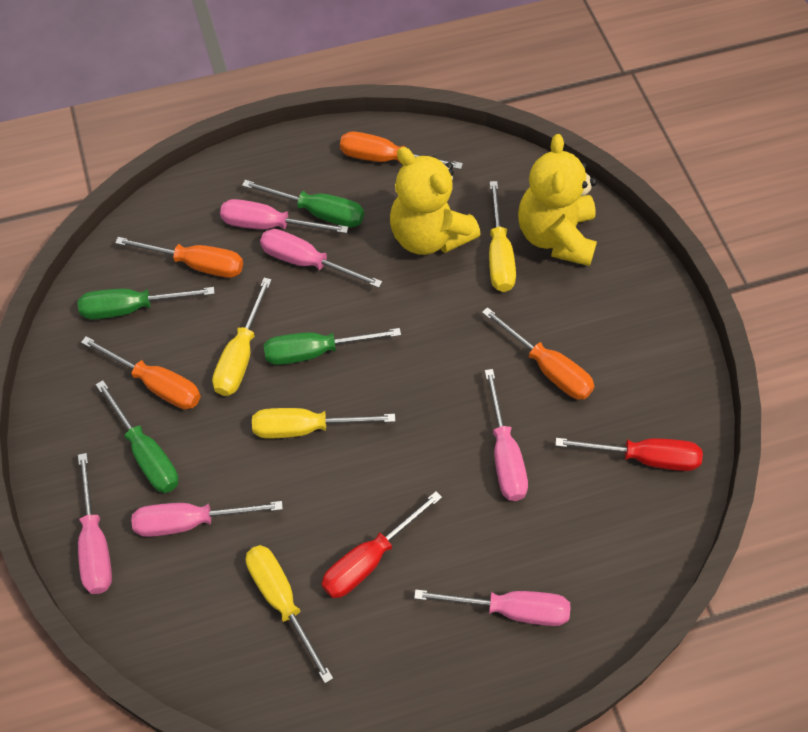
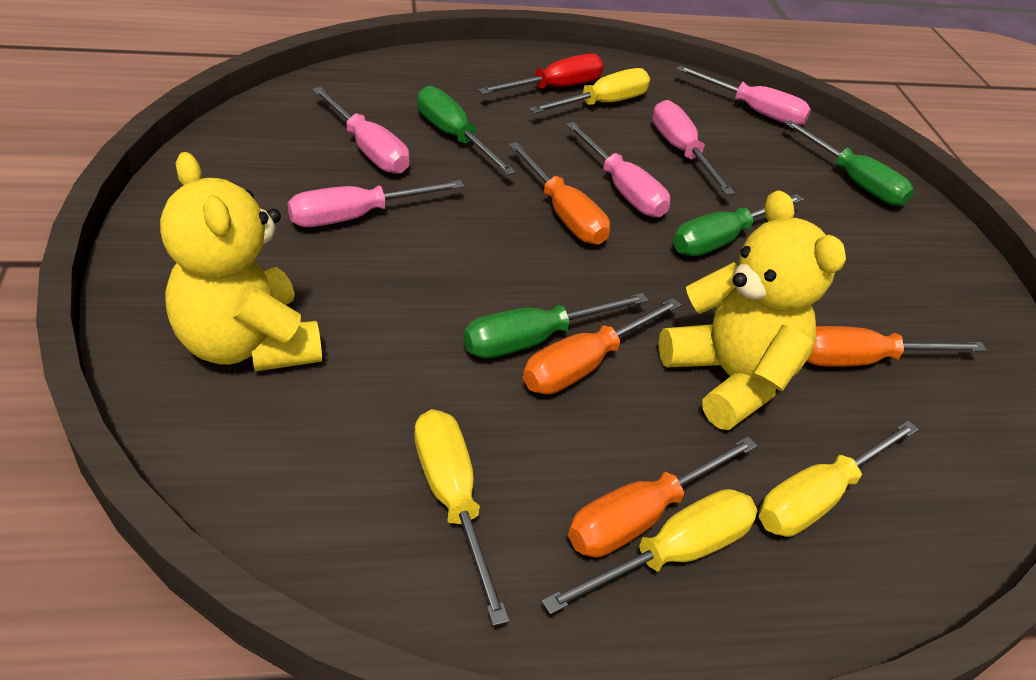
pink screwdriver: [78,453,112,594] [131,501,283,537] [220,199,348,234] [260,229,382,288] [414,589,570,626] [485,369,528,501] = 6 -> [287,180,465,227] [312,87,410,174] [566,122,670,218] [652,100,735,195] [676,65,811,126] = 5
red screwdriver: [322,491,442,598] [555,438,703,471] = 2 -> [478,54,604,95] = 1

